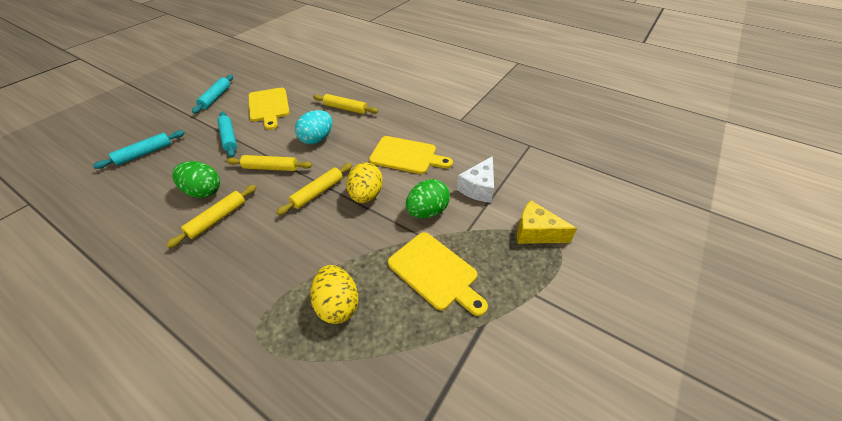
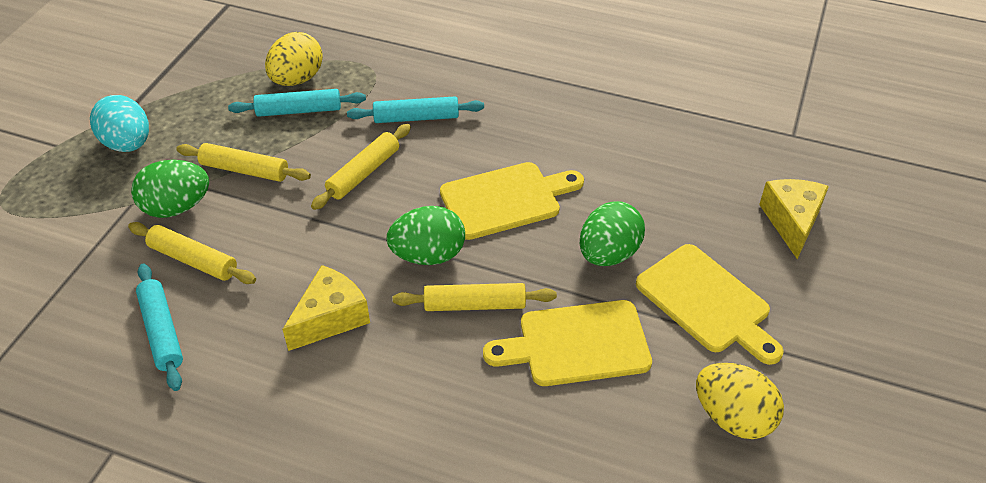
green egg: [172,161,220,198] [406,179,450,218] = 2 -> [131,160,209,218] [387,206,465,265] [580,201,645,266] = 3
white cheese: [457,156,494,203] = 1 -> none = 0
yellow cheese: [517,200,577,244] = 1 -> [283,265,370,351] [759,179,829,259] = 2

